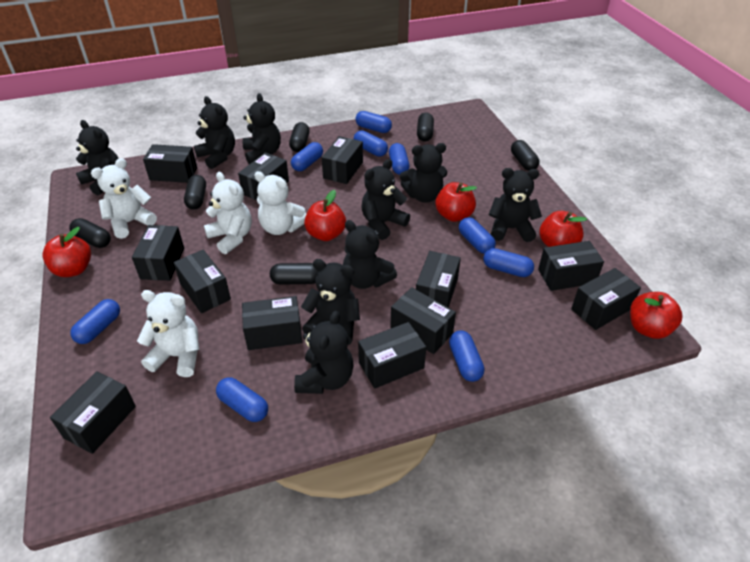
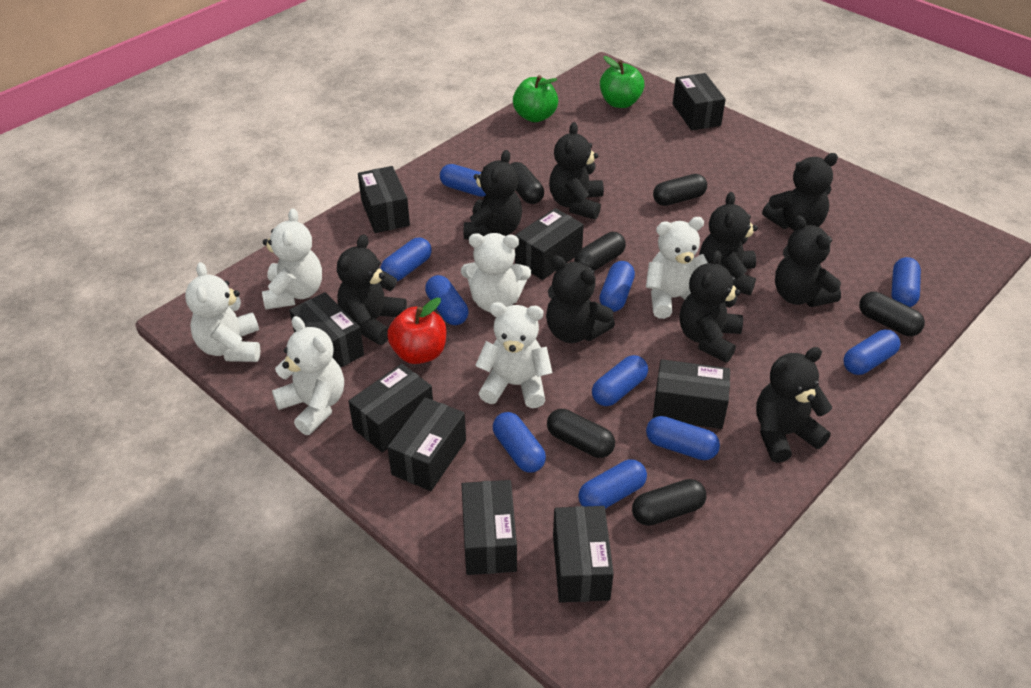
black box: [50,371,136,454] [132,225,184,281] [143,144,197,183] [173,250,231,313] [238,152,289,200] [242,296,302,350] [322,136,363,184] [358,322,426,389] [390,287,456,354] [416,251,461,308] [538,241,604,291] [571,268,641,330] = 12 -> [289,292,364,368] [348,364,433,453] [358,166,410,233] [387,397,466,491] [462,480,517,575] [515,208,584,280] [553,506,614,603] [653,359,730,429] [673,73,726,130] = 9
blue capsule: [70,299,120,344] [216,377,268,422] [291,142,323,171] [354,130,388,156] [356,111,392,133] [389,143,409,175] [449,330,484,382] [459,217,496,254] [483,248,534,277] = 9 -> [380,238,432,281] [425,275,469,325] [440,164,486,197] [493,412,546,473] [578,460,647,509] [592,355,648,406] [599,261,635,312] [646,416,720,460] [843,330,900,375] [891,257,921,307] = 10
green apple: none = 0 -> [513,75,558,122] [600,56,645,108] = 2
red apple: [42,227,91,277] [304,190,346,241] [435,182,477,222] [539,211,587,247] [630,292,683,339] = 5 -> [387,298,446,364] = 1
white teddy bear: [91,158,157,239] [137,290,200,377] [204,172,252,254] [254,171,306,235] = 4 -> [185,262,260,362] [262,208,322,310] [272,316,344,435] [461,233,531,312] [475,302,552,408] [646,217,708,319] = 6

